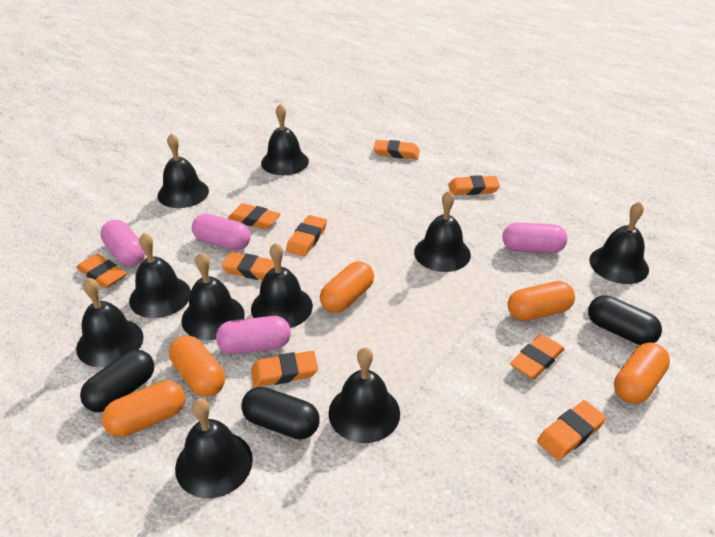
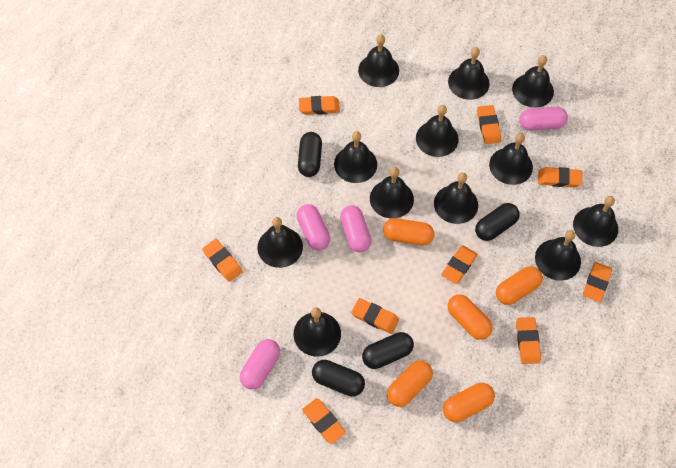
black bell: [76,278,143,368] [129,233,191,318] [157,133,209,208] [175,398,253,498] [181,253,245,340] [251,243,313,328] [261,104,309,175] [329,347,400,443] [414,191,471,272] [589,201,649,284] = 10 -> [257,217,303,268] [294,307,341,357] [334,131,377,183] [358,34,399,87] [370,167,414,218] [416,105,459,157] [434,173,478,224] [448,47,490,100] [489,133,533,185] [512,55,554,108] [535,230,581,281] [573,196,618,247] = 12
black capsule: [80,349,154,412] [241,387,320,439] [588,295,662,345] = 3 -> [298,132,322,177] [312,360,365,396] [362,332,414,369] [475,203,520,241] = 4

